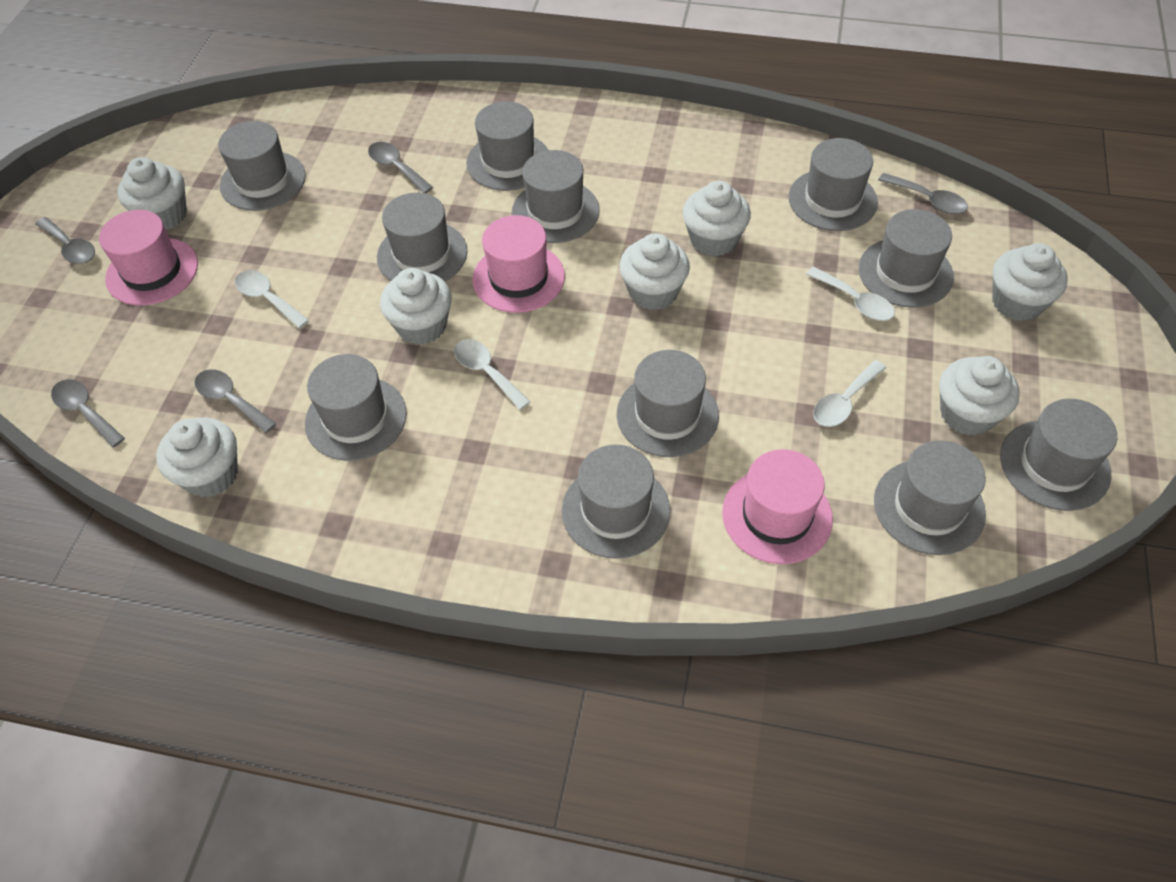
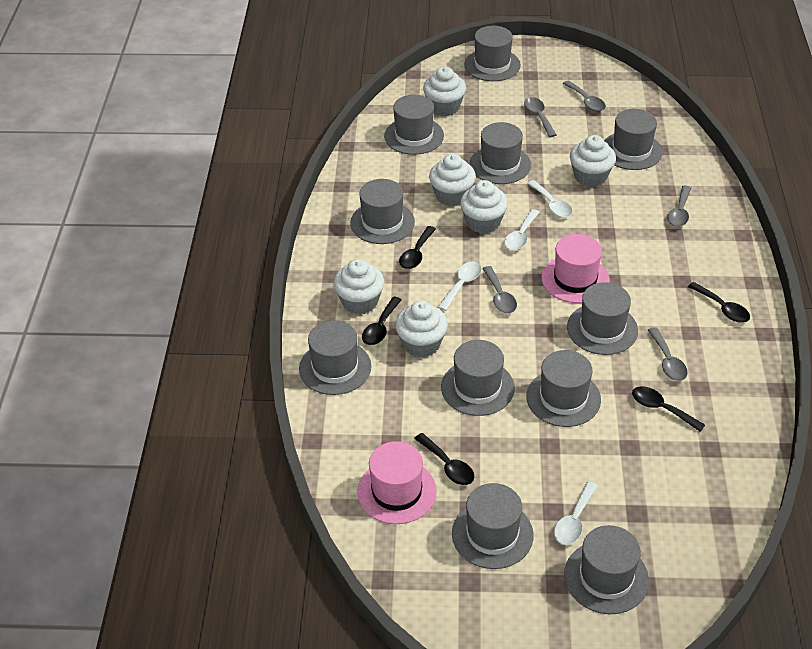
black spoon: none = 0 -> [362,297,402,345] [399,226,436,269] [414,433,474,485] [632,386,705,432] [688,282,750,323] = 5
pink hat: [99,210,198,306] [473,215,565,313] [722,449,833,564] = 3 -> [357,441,437,524] [541,234,610,303] = 2
white cupcake: [117,157,187,230] [156,418,238,497] [380,268,452,345] [619,233,690,310] [683,181,751,257] [939,356,1020,436] [992,243,1068,321] = 7 -> [333,259,384,314] [395,301,448,358] [423,67,466,116] [429,154,476,206] [460,180,508,234] [570,135,616,187] = 6

